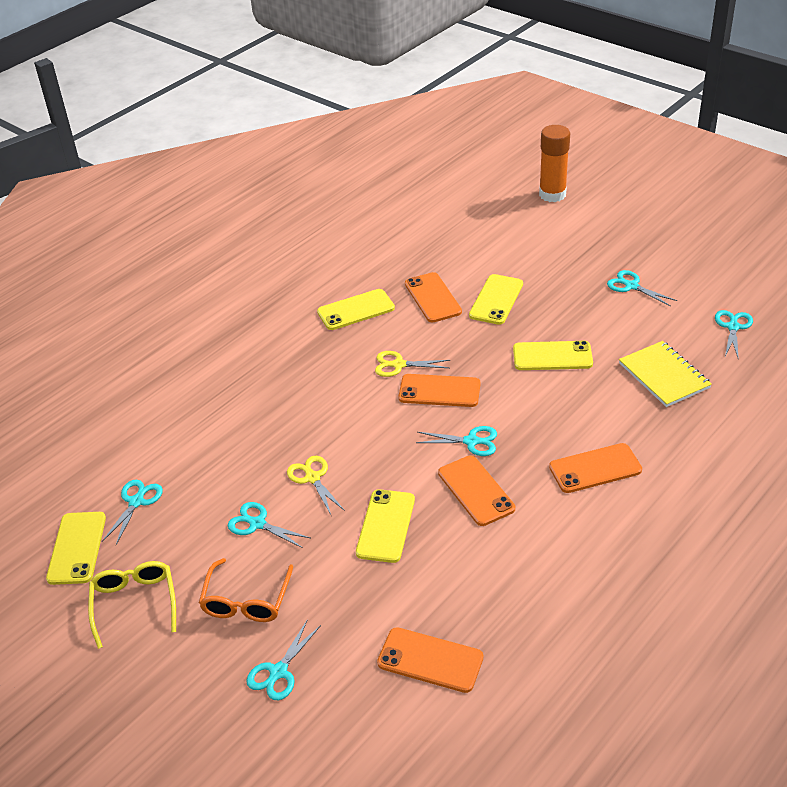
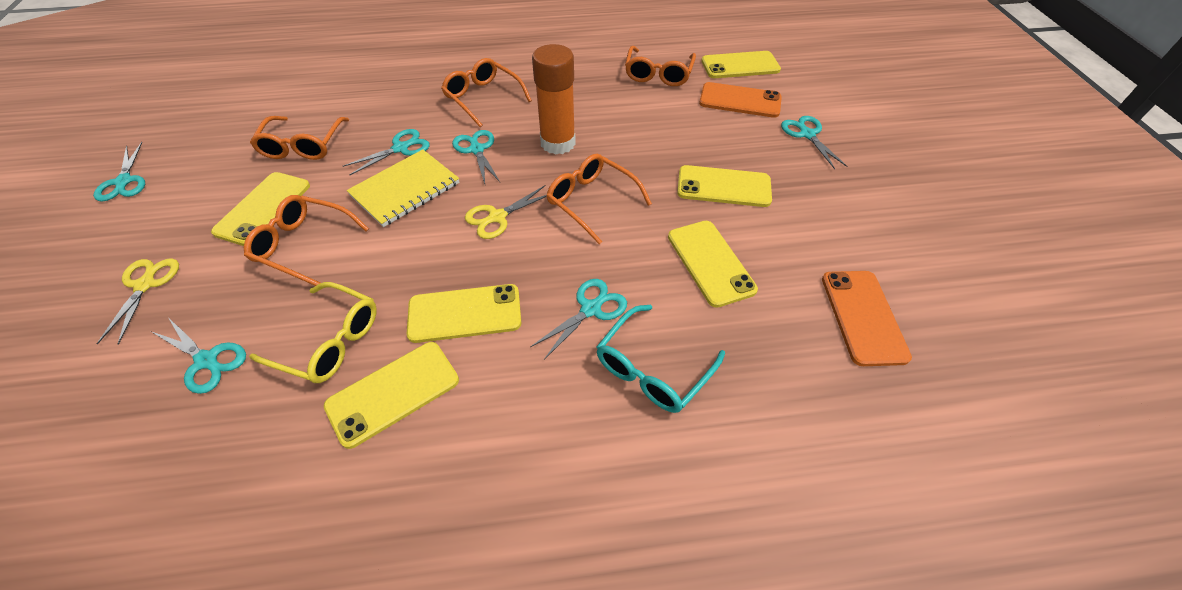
orange glasses: [199,558,293,622] = 1 -> [244,195,369,286] [250,116,349,160] [441,58,532,127] [546,154,652,244] [625,46,696,86] = 5
orange phone: [377,627,483,693] [399,374,480,407] [405,272,462,323] [438,455,515,526] [549,443,642,493] = 5 -> [699,82,782,118] [822,271,912,366] = 2
turquoise glasses: none = 0 -> [597,305,725,413] = 1
yellow phone: [46,512,106,585] [317,289,395,330] [356,489,415,563] [469,274,523,325] [513,341,593,370] = 5 -> [211,172,310,246] [324,342,459,449] [407,284,521,343] [668,221,758,308] [677,165,772,207] [701,51,781,78] = 6

